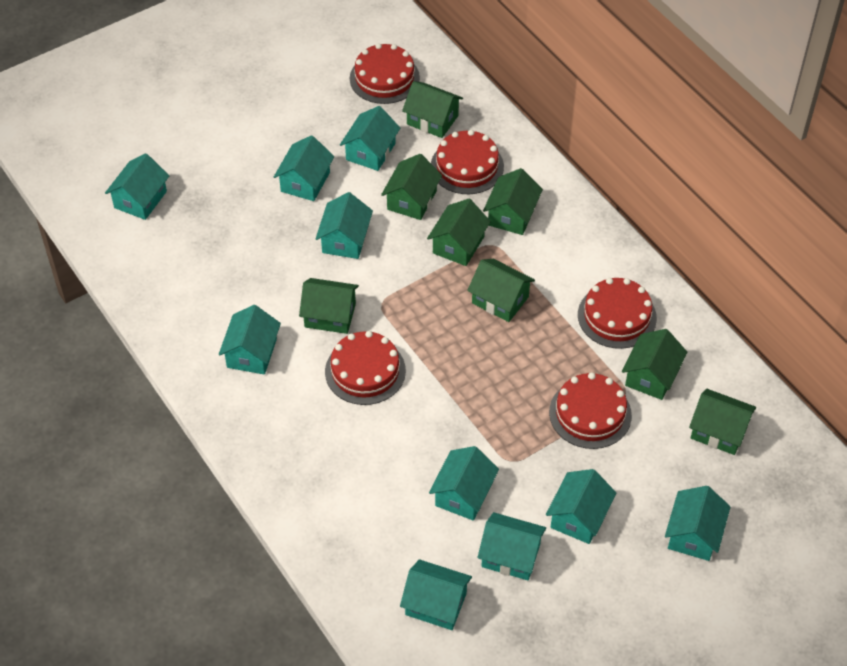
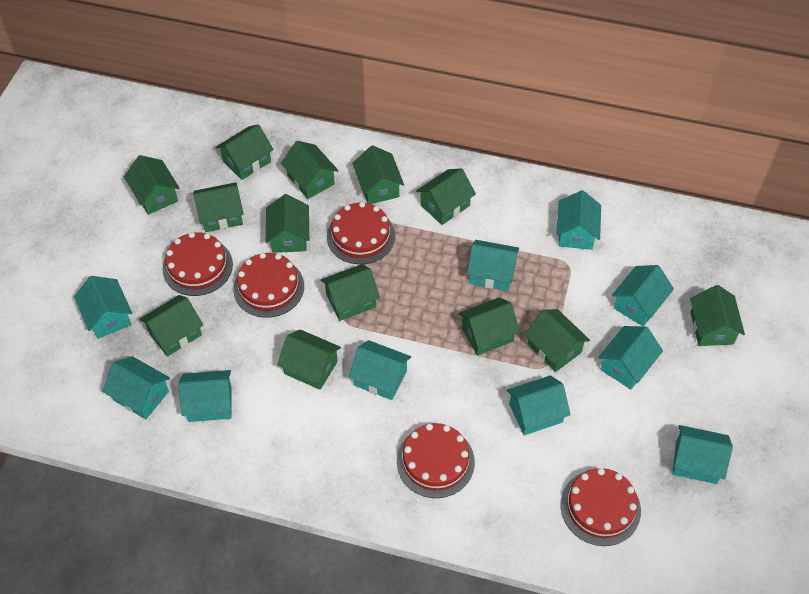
green house: [299,278,359,334] [381,154,442,220] [402,81,463,138] [427,199,491,266] [467,259,535,322] [483,168,543,235] [622,329,687,400] [689,389,756,455] = 8 -> [124,155,180,215] [140,295,203,357] [194,182,244,232] [216,124,274,180] [266,194,309,253] [277,329,341,390] [281,141,339,199] [321,264,380,321] [352,145,404,204] [416,168,476,225] [458,297,520,356] [524,309,590,372] [690,285,745,346] = 13

